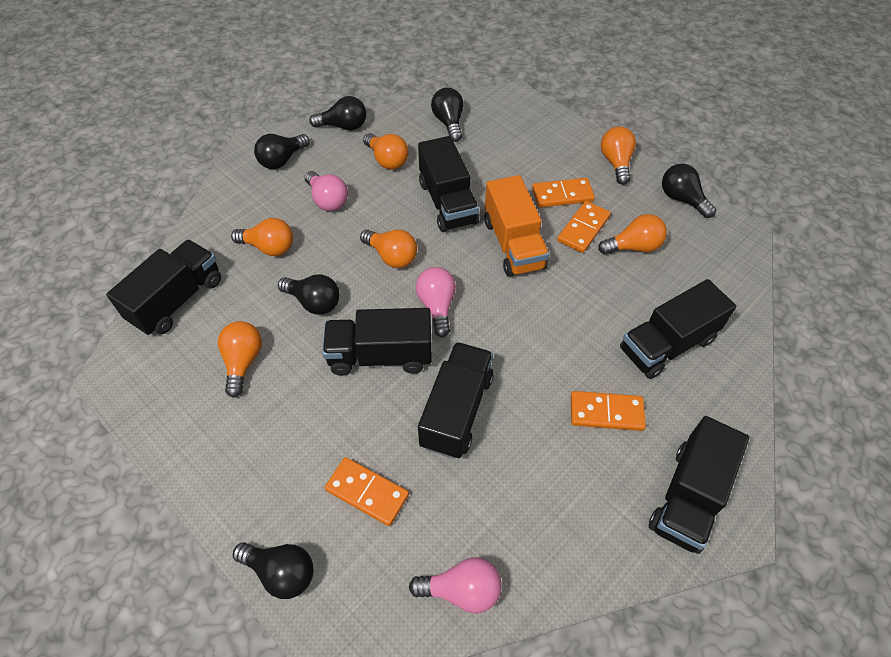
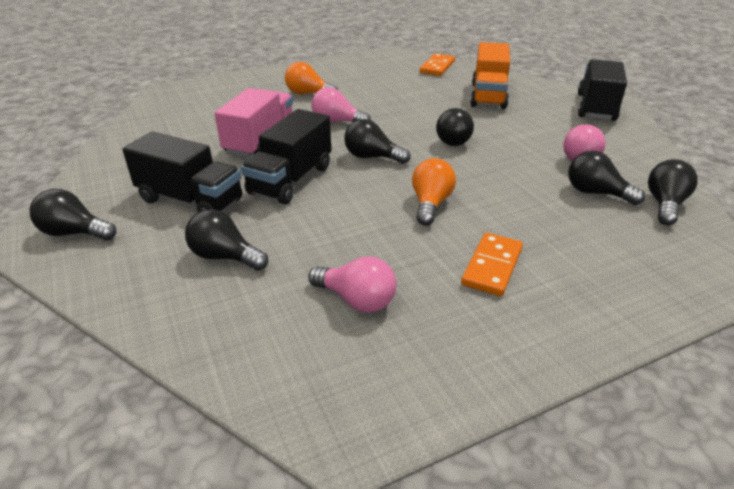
black truck: [106,240,221,335] [322,308,432,376] [418,136,479,232] [418,342,494,459] [620,279,736,379] [649,416,749,554] = 6 -> [123,131,242,212] [241,109,331,204] [578,59,627,121] = 3
orange domino: [324,457,409,526] [532,178,595,208] [557,201,611,253] [571,391,646,431] = 4 -> [420,53,455,76] [461,233,523,296] = 2
orange light bulb: [218,321,262,398] [231,218,293,256] [360,229,417,268] [363,133,408,169] [598,214,667,255] [601,126,636,185] = 6 -> [285,62,338,95] [412,158,456,225] = 2
pink truck: none = 0 -> [215,88,293,158] = 1

